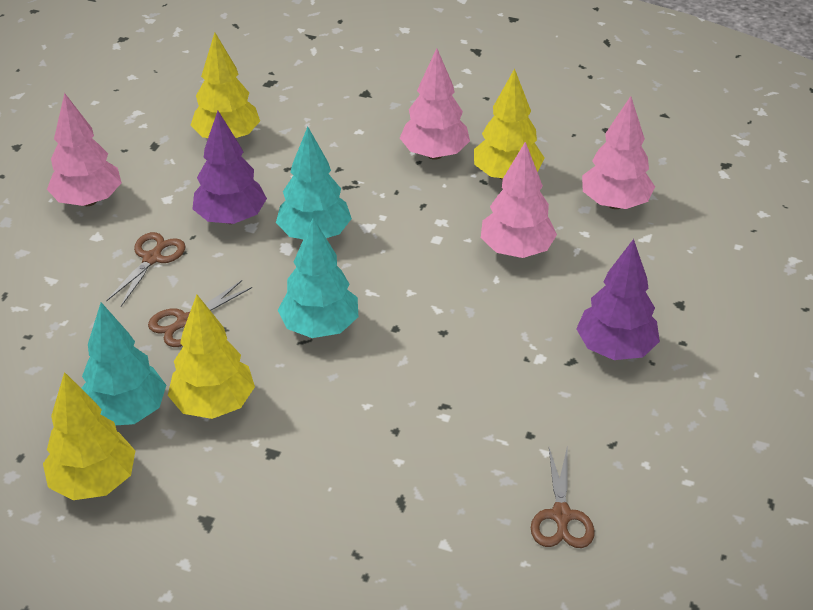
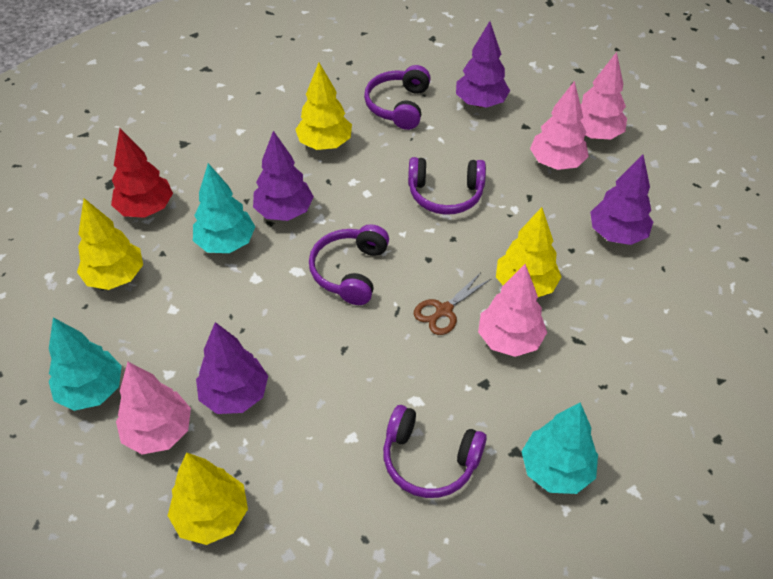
brown scissors: [106,232,185,306] [148,280,252,347] [531,448,595,548] = 3 -> [414,272,492,335] = 1
purple headphones: none = 0 -> [309,224,389,305] [364,65,431,130] [383,405,487,498] [408,157,486,215] = 4
purple tree: [192,111,267,224] [576,239,660,360] = 2 -> [196,322,268,414] [253,131,314,221] [456,21,510,108] [590,154,653,245] = 4
red tree: none = 0 -> [111,128,173,218] = 1

